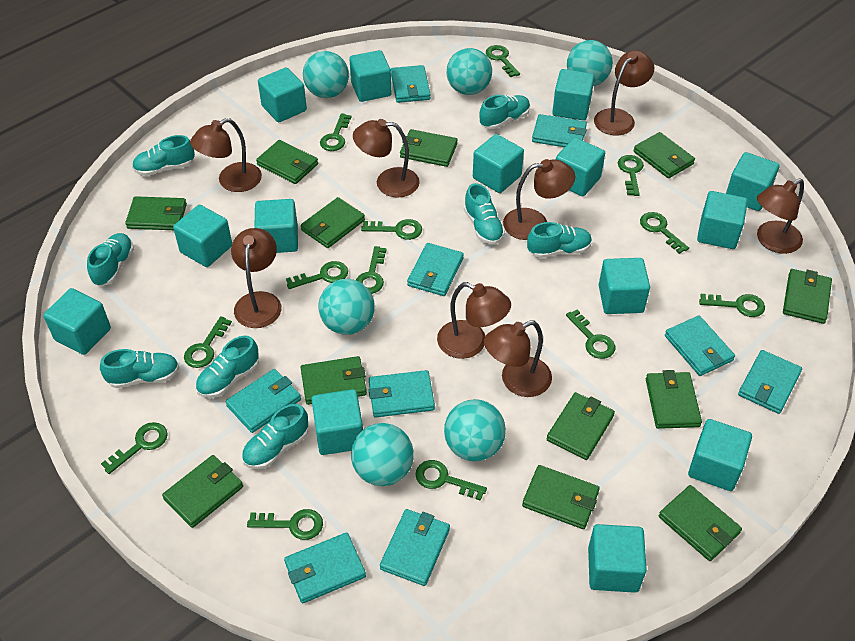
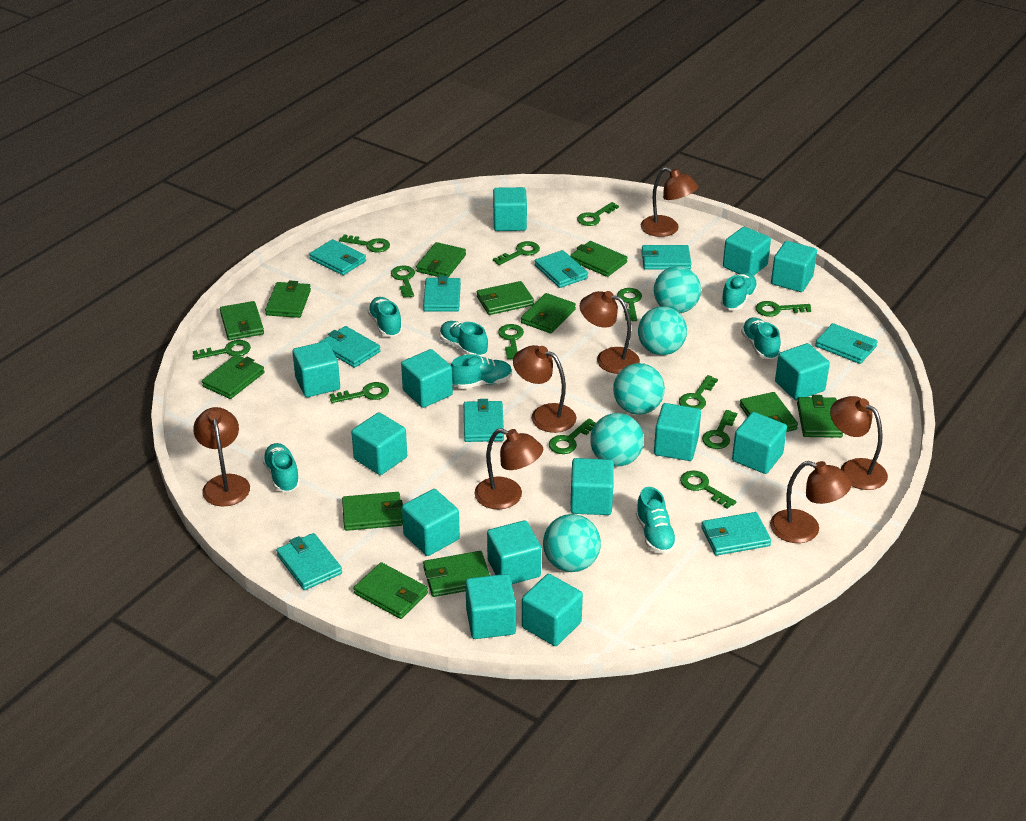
brown lamp: [190,118,262,192] [231,228,282,328] [353,119,420,198] [437,282,511,359] [484,320,552,397] [503,159,575,240] [594,50,654,136] [757,179,804,254] = 8 -> [193,407,250,506] [474,428,543,509] [513,345,576,433] [580,291,640,374] [641,167,698,237] [770,461,852,543] [830,396,888,490] = 7
turquoise ball: [303,51,349,98] [319,279,375,335] [351,423,414,486] [444,399,506,461] [447,48,492,95] [567,40,613,86] = 6 -> [543,514,601,572] [590,413,644,467] [613,363,665,415] [638,306,687,355] [654,266,701,313] = 5
turquoise shoe: [87,233,134,286] [100,349,179,388] [132,135,195,176] [196,336,259,398] [242,404,308,469] [464,183,505,244] [480,95,530,129] [527,222,592,258] = 8 -> [262,443,300,492] [367,297,403,337] [440,321,488,356] [451,354,512,389] [636,487,677,554] [721,273,758,310] [741,317,781,359] = 7

